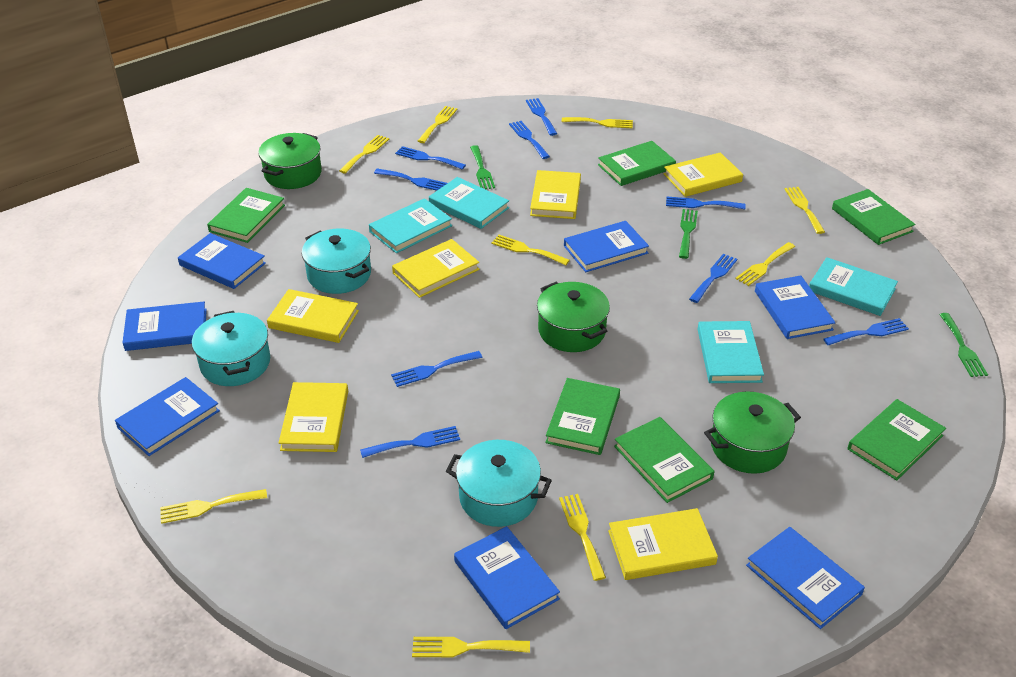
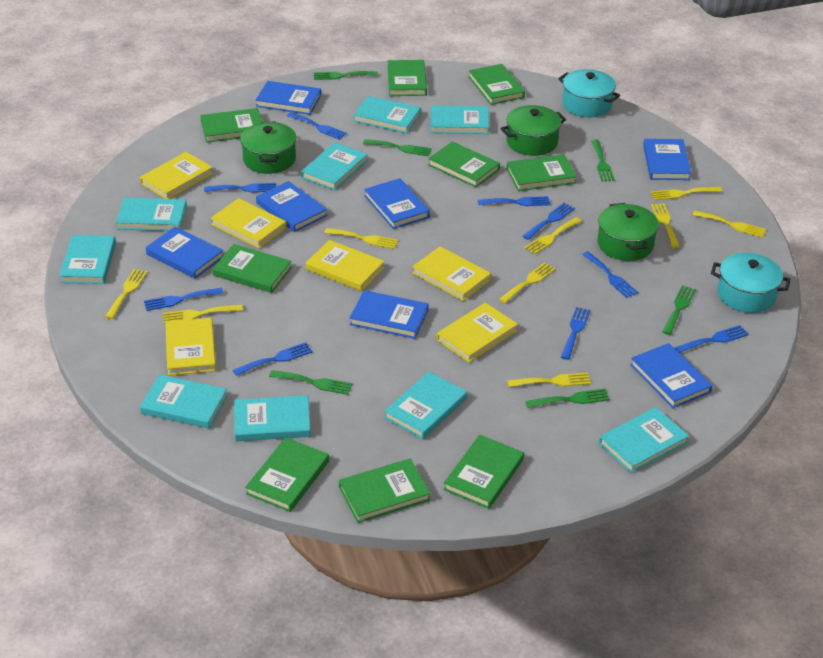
green book: [207,188,285,243] [545,378,620,455] [598,141,676,186] [614,417,714,503] [832,189,916,245] [847,399,946,480] = 6 -> [200,108,262,143] [212,244,292,293] [245,437,329,512] [339,459,431,523] [388,60,427,96] [428,141,500,187] [443,434,524,509] [468,64,525,105] [506,154,577,191] = 9
green fork: [470,145,495,189] [679,209,698,259] [939,313,988,377] = 3 -> [269,370,352,395] [314,71,378,80] [363,139,432,156] [525,388,610,408] [591,139,615,181] [662,285,696,335] = 6
turquoise book: [369,198,452,253] [429,177,509,229] [698,321,764,383] [809,257,898,316] = 4 -> [59,235,116,284] [116,197,187,231] [140,375,228,429] [234,395,311,441] [301,142,368,190] [353,96,421,133] [384,371,467,439] [430,105,489,134] [599,407,689,473] = 9
turquoise pot: [192,311,270,386] [302,228,371,294] [446,440,552,527] = 3 -> [558,69,620,117] [711,253,791,313] = 2

